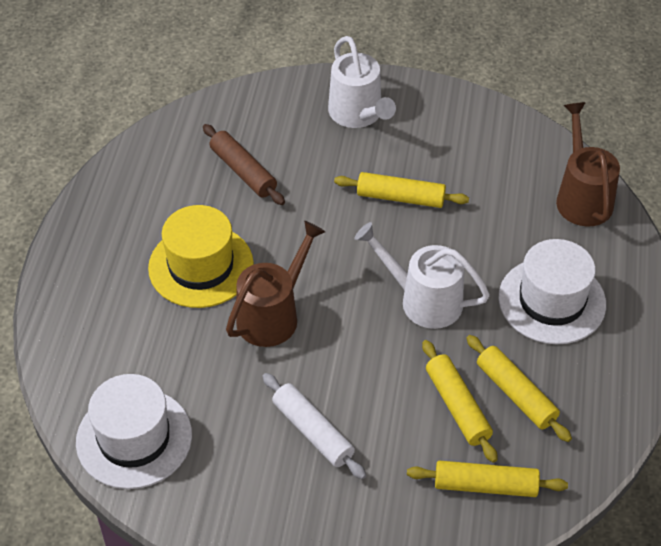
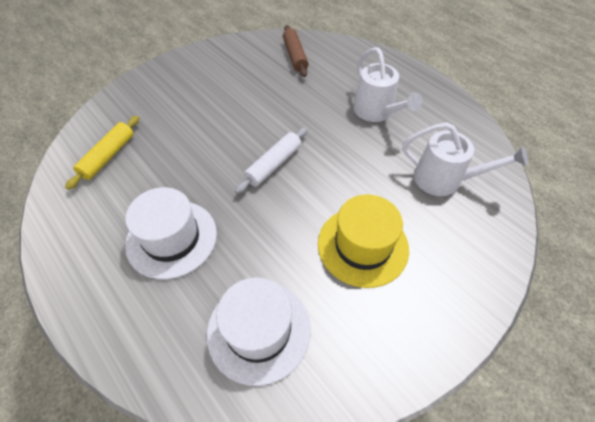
brown watering can: [226,221,325,347] [556,102,620,226] = 2 -> none = 0
yellow rolling pin: [334,172,469,208] [407,460,568,497] [422,340,498,463] [466,335,572,442] = 4 -> [65,116,139,190] = 1

